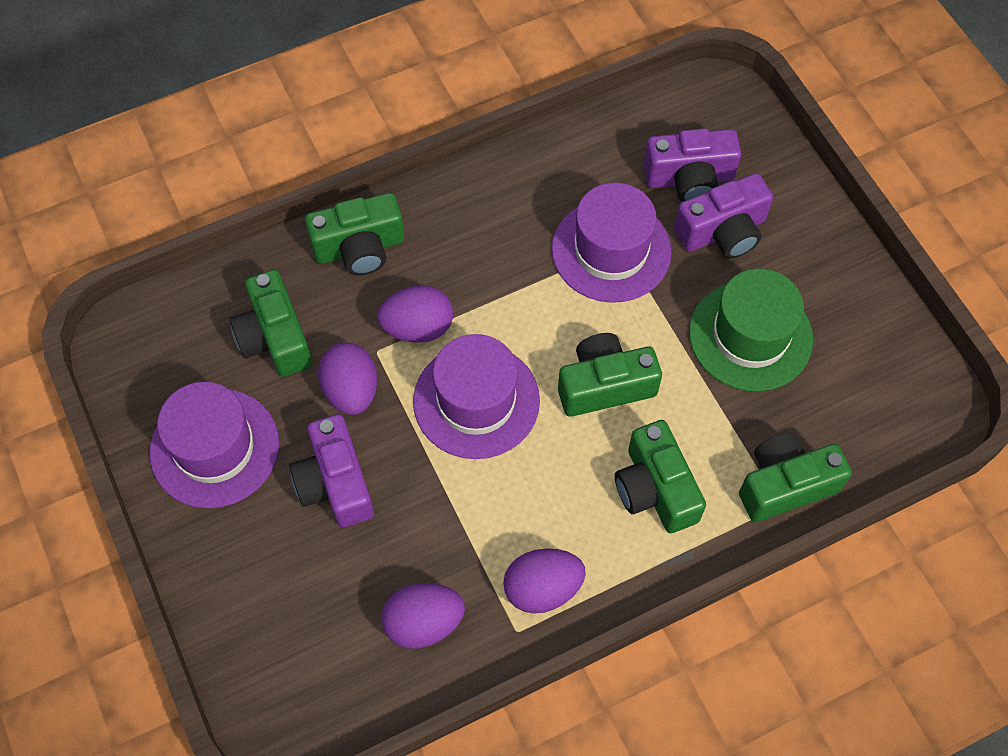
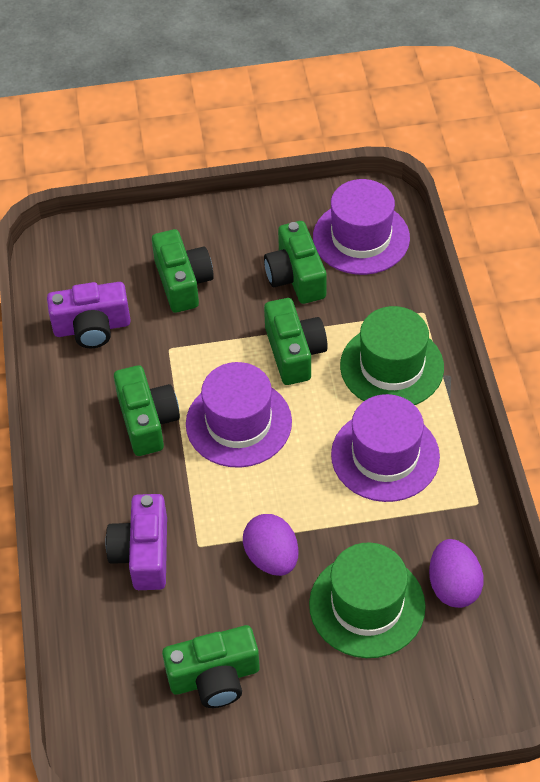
green hat: [689,269,813,391] = 1 -> [309,542,426,658] [340,306,444,405] = 2
purple camera: [289,414,374,528] [644,128,741,202] [674,173,773,259] = 3 -> [47,282,131,348] [106,494,167,590] = 2
purple egg: [318,343,377,415] [377,285,453,343] [381,583,465,649] [503,548,586,614] = 4 -> [243,514,299,576] [429,539,484,608] = 2

